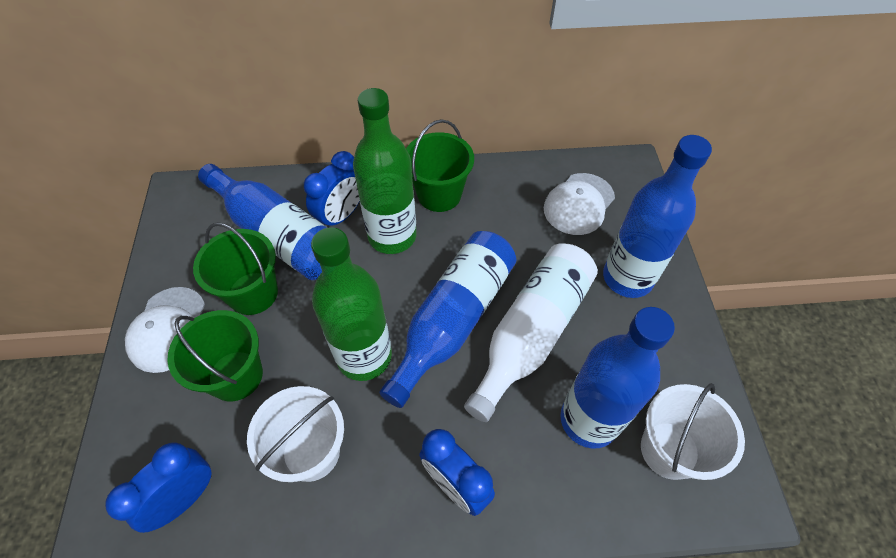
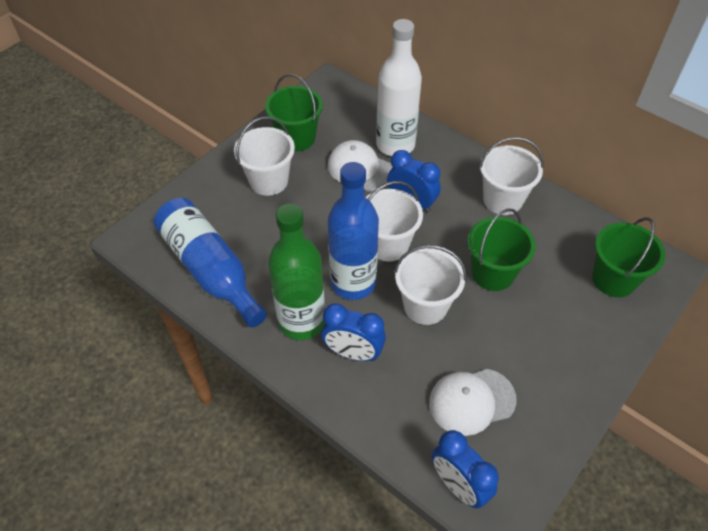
blue bottle: [198,164,328,280] [379,231,517,408] [560,307,675,448] [603,135,712,298] = 4 -> [154,198,267,328] [328,162,379,300] = 2
green bottle: [311,227,392,381] [353,88,417,254] = 2 -> [268,204,325,340] = 1
white bucket: [247,386,344,482] [641,383,745,480] = 2 -> [234,117,295,196] [366,181,423,261] [394,245,467,325] [479,137,544,215] = 4

